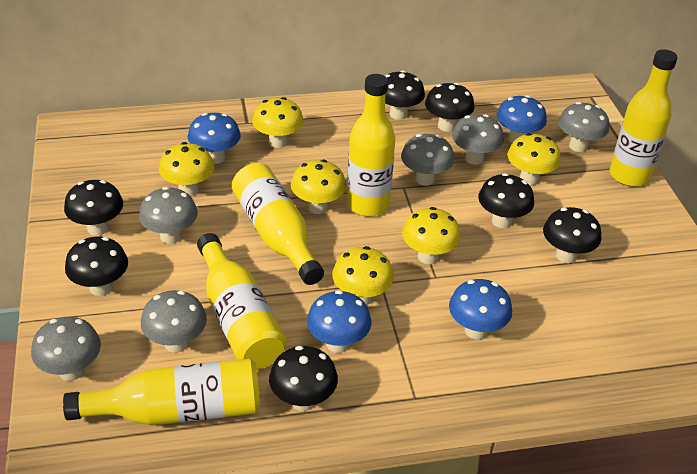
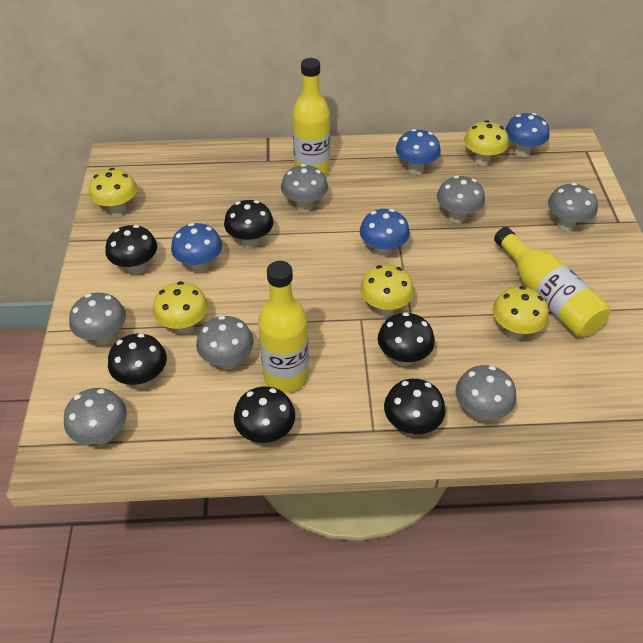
black mushroom: [64,180,123,236] [65,237,128,296] [269,346,338,411] [385,70,425,120] [425,83,474,132] [478,173,534,228] [543,207,602,263] = 7 -> [105,225,157,274] [108,333,167,388] [224,200,274,248] [234,386,295,443] [378,312,435,366] [384,379,446,435] = 6
grey mushroom: [31,317,101,381] [139,187,198,244] [141,290,207,353] [401,134,454,186] [452,114,504,165] [558,102,609,152] = 6 -> [64,388,127,445] [69,293,126,345] [196,316,254,369] [281,164,328,212] [437,176,485,223] [456,365,516,421] [548,183,598,231] = 7
yellow bottle: [63,359,260,425] [197,233,287,369] [232,163,324,285] [347,74,395,217] [610,49,678,187] = 5 -> [258,261,309,393] [292,58,330,177] [494,227,610,337] = 3
yellow mushroom: [159,142,214,196] [252,97,304,148] [291,160,346,214] [332,246,394,305] [402,207,460,264] [507,133,561,185] = 6 -> [89,168,137,215] [153,281,208,334] [360,264,414,316] [464,120,509,166] [493,286,549,339] = 5

